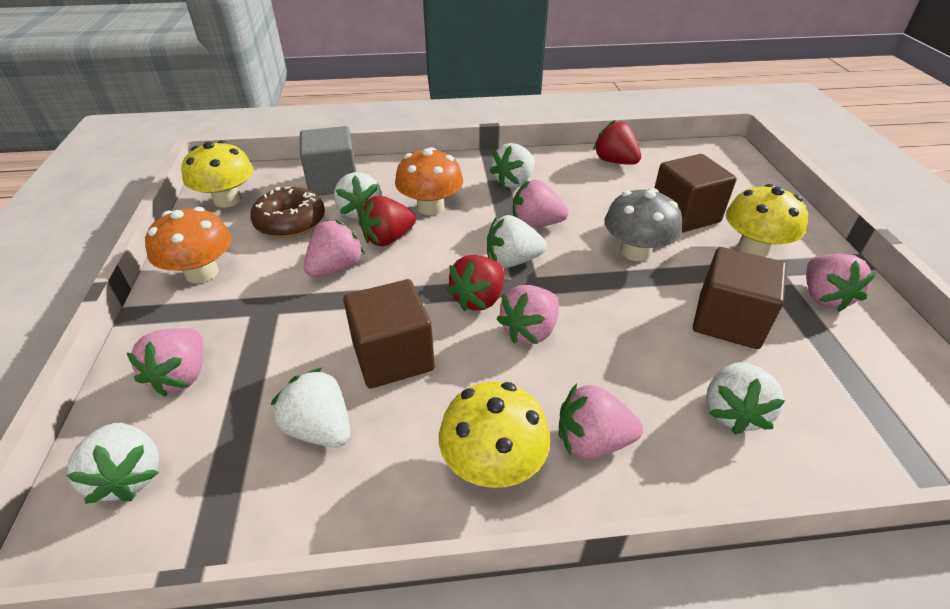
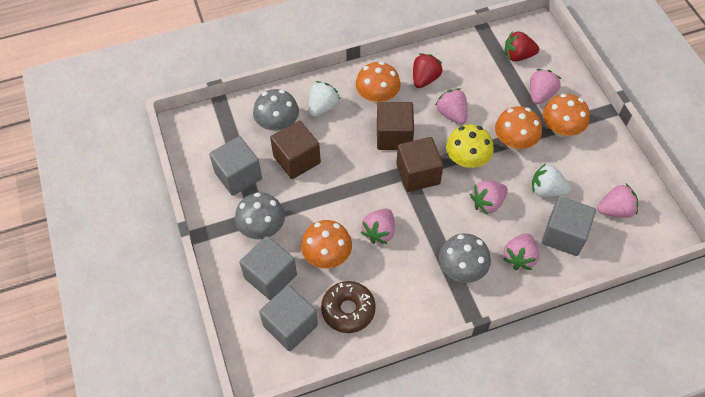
grey cube: [300,126,356,196] = 1 -> [209,136,262,196] [240,236,297,300] [259,285,318,351] [542,196,596,256] = 4
grey mushroom: [604,188,682,261] = 1 -> [235,192,285,239] [253,89,299,132] [439,233,491,283] = 3
orange mushroom: [145,207,232,283] [395,147,463,215] = 2 -> [301,220,352,268] [356,61,401,104] [495,106,542,150] [543,94,590,137] = 4
red strawberry: [359,196,416,246] [446,255,504,311] [593,120,641,165] = 3 -> [413,53,443,88] [504,31,539,61] = 2
white strawberry: [66,423,159,504] [271,368,350,448] [334,172,382,219] [487,215,547,268] [489,143,535,188] [706,362,785,435] = 6 -> [309,81,340,117] [532,163,571,197] = 2
yellow mushroom: [181,141,253,208] [439,382,550,488] [726,184,808,257] = 3 -> [446,124,494,168] = 1

